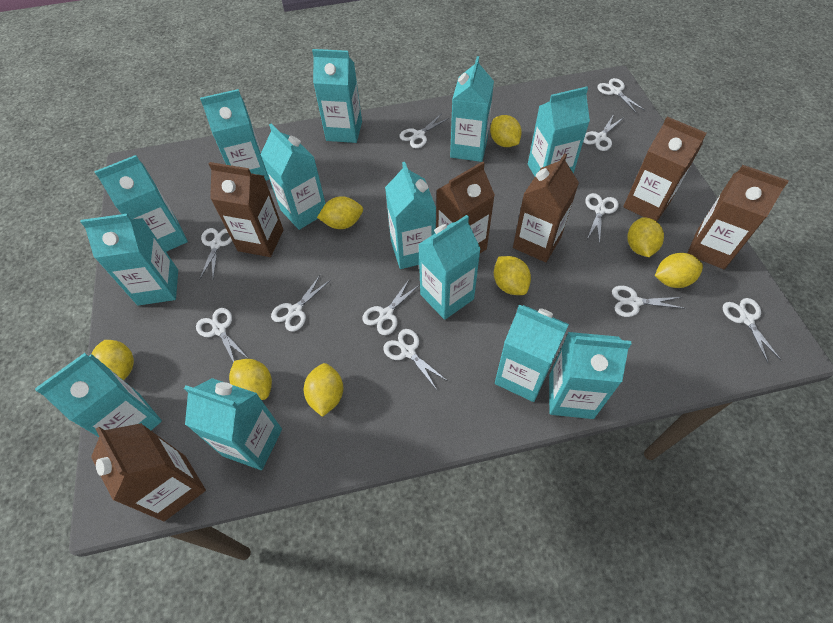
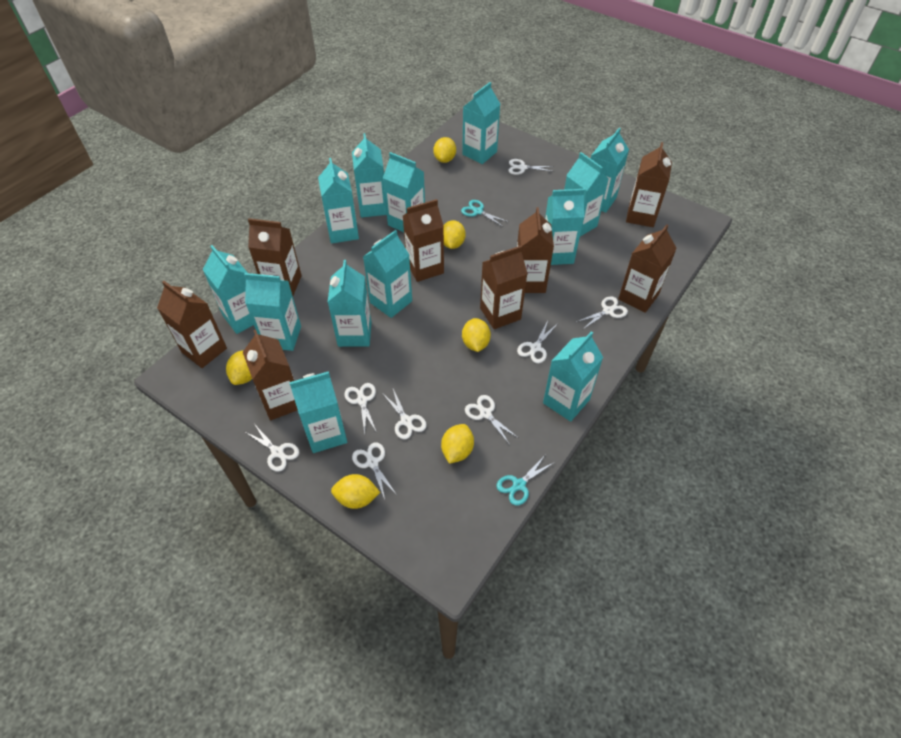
brown carton: [91,423,206,521] [209,162,283,257] [436,161,495,253] [513,153,579,262] [623,117,707,222] [687,165,789,269] = 6 -> [157,281,227,368] [243,329,298,420] [248,218,302,296] [403,199,444,282] [480,246,528,329] [517,207,554,293] [618,224,677,313] [626,142,672,227] = 8
turquoise scissors: none = 0 -> [461,200,508,227] [496,454,555,505] = 2
white scissors: [196,308,249,362] [199,228,232,280] [271,275,331,332] [362,278,419,335] [383,329,447,390] [399,113,449,148] [583,114,624,151] [585,193,619,244] [597,78,644,114] [612,286,686,317] [723,298,781,363] = 11 -> [245,425,299,471] [344,383,377,434] [352,442,397,499] [382,387,427,439] [465,395,518,445] [509,159,554,175] [517,320,557,363] [576,296,628,330] = 8
yellow lemon: [91,340,134,380] [229,359,272,400] [304,363,344,417] [317,196,363,229] [490,115,522,147] [494,256,531,295] [627,217,664,257] [655,253,703,288] = 8 -> [226,350,252,385] [331,474,380,509] [433,137,456,163] [441,424,474,464] [443,220,466,249] [462,318,491,352] = 6

